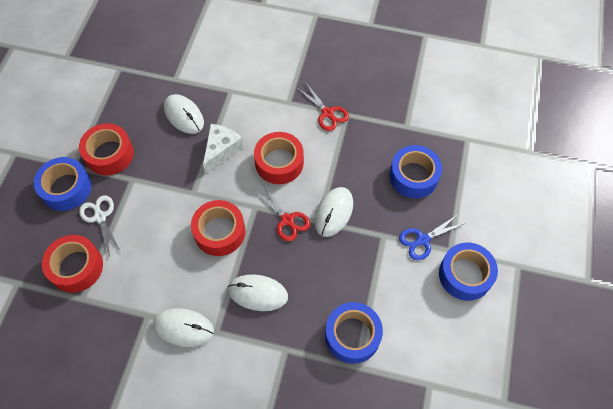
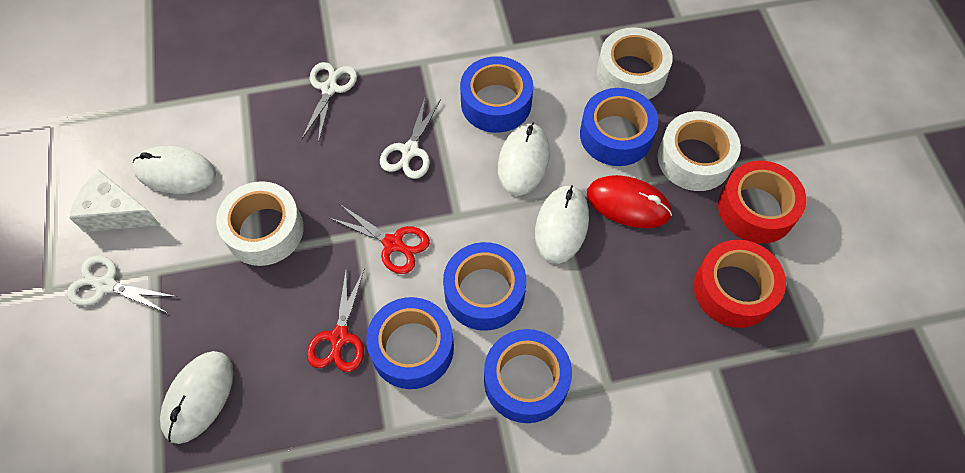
blue scissors: [399,215,465,260] = 1 -> none = 0
blue tape: [34,157,92,211] [325,302,383,364] [389,145,442,198] [439,243,498,301] = 4 -> [366,297,454,389] [443,242,526,331] [460,56,533,133] [484,329,572,423] [580,88,658,166] = 5
red mouse: none = 0 -> [587,175,672,228] = 1
red tape: [42,235,103,293] [79,123,134,176] [191,200,245,256] [254,132,304,184] = 4 -> [694,240,786,328] [718,161,806,244] = 2
white scissors: [79,195,121,257] = 1 -> [67,256,177,313] [302,62,357,143] [380,95,441,179] = 3
white tape: none = 0 -> [216,181,304,266] [597,27,673,100] [658,111,741,191] = 3

